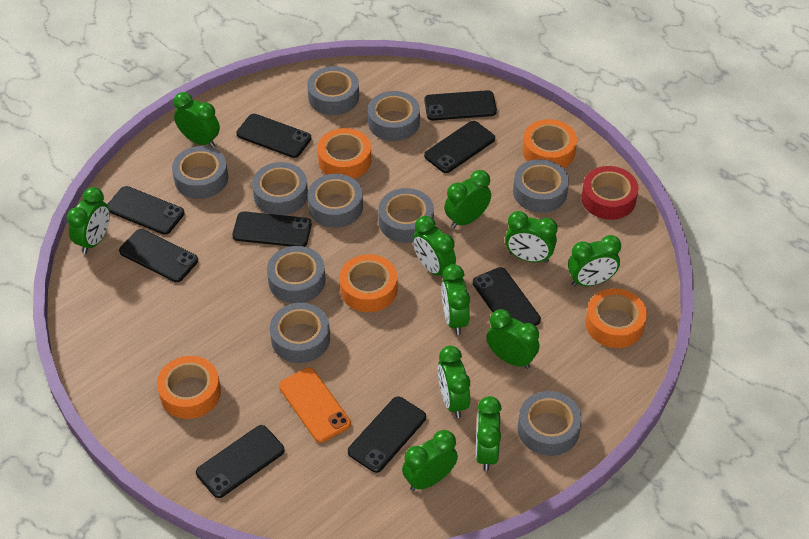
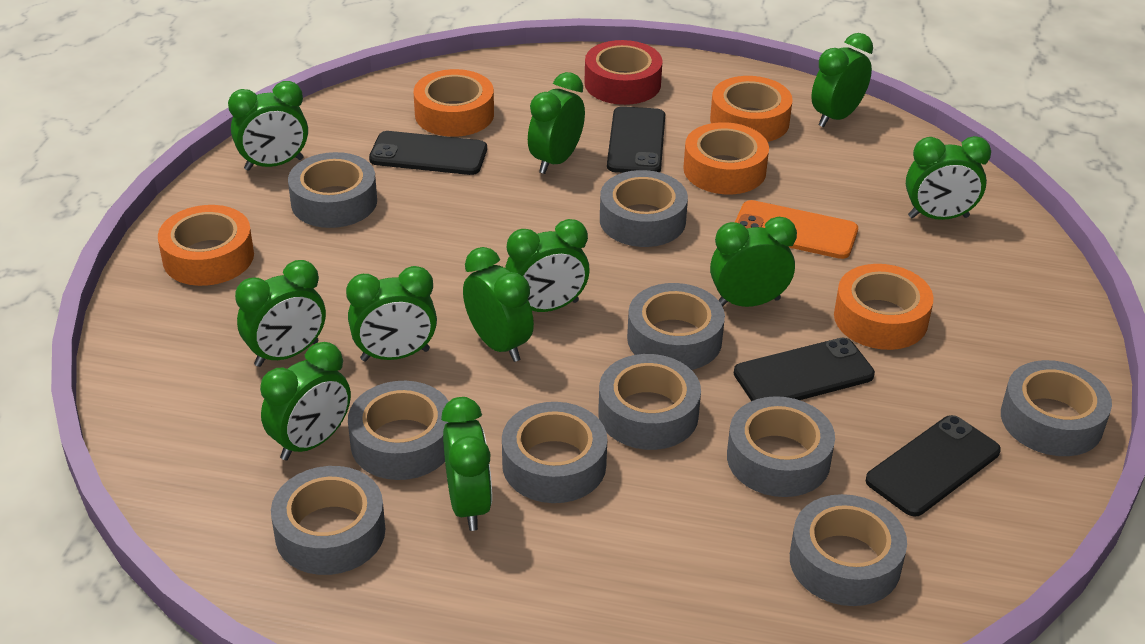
black phone: [107,186,184,235] [119,229,198,282] [196,425,284,498] [232,211,312,247] [236,114,311,158] [348,396,426,473] [424,90,497,120] [424,121,495,173] [473,267,541,326] = 9 -> [369,131,487,175] [607,106,665,173] [734,338,875,401] [866,415,1001,517] = 4

